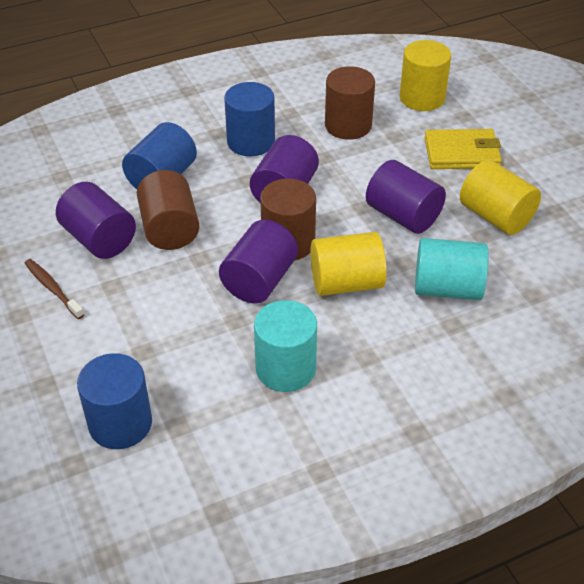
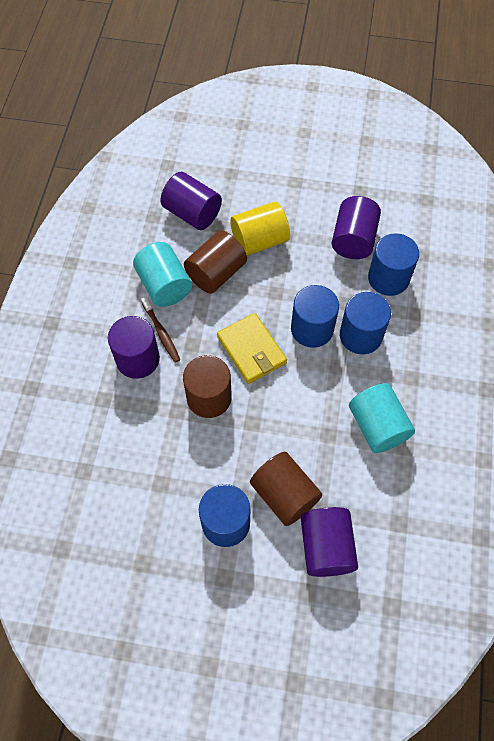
blue cylinder: [77,353,152,449] [122,122,197,189] [224,82,275,156] = 3 -> [199,484,250,547] [291,285,339,348] [340,292,391,354] [368,233,419,296] = 4
yellow cylinder: [310,232,387,296] [400,40,451,111] [460,160,541,235] = 3 -> [230,202,290,256] = 1

